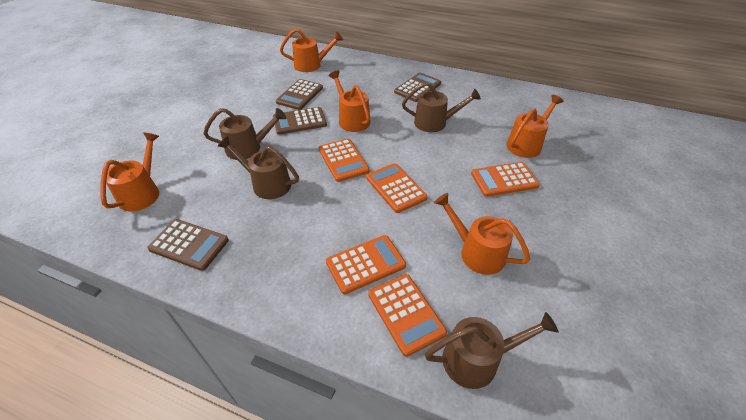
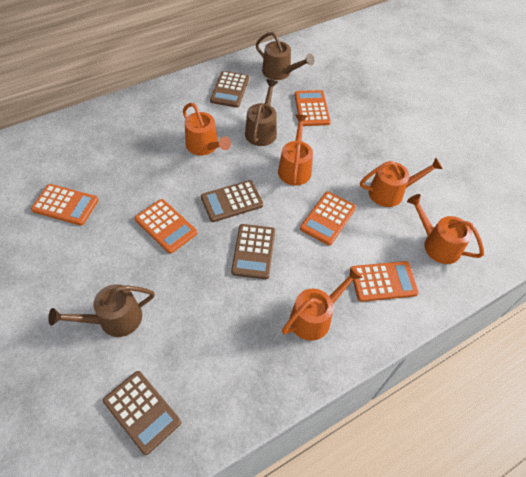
brown watering can: [203,108,286,160] [218,136,299,199] [402,82,481,132] [425,312,558,389] = 4 -> [48,284,155,337] [245,79,278,146] [256,32,314,80] = 3

